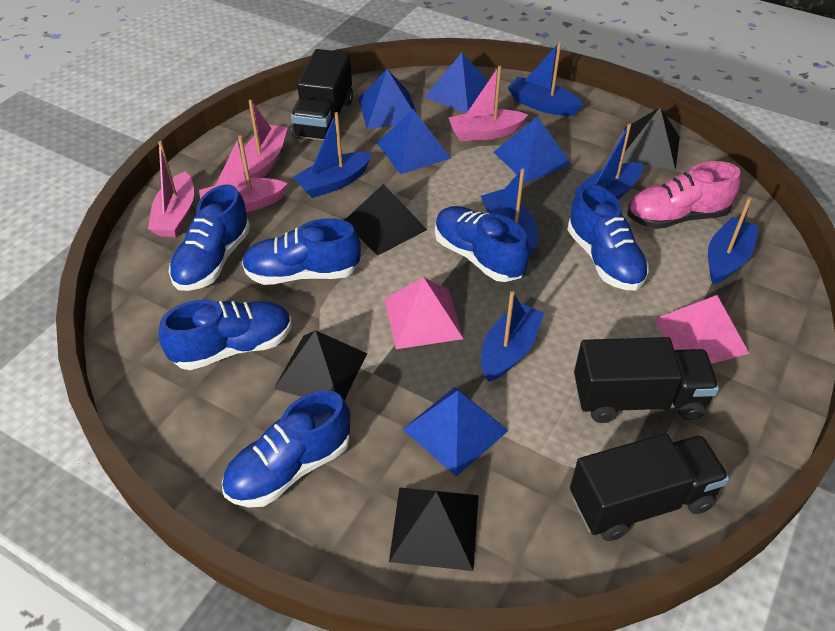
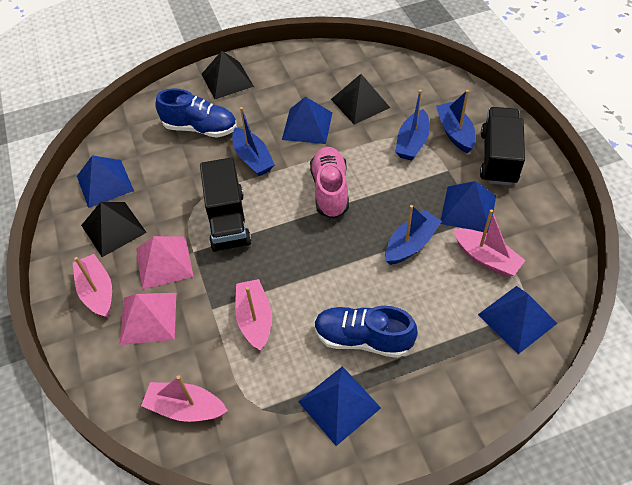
black pyramid: [274,330,367,400] [344,184,427,256] [389,487,479,571] [623,107,680,170] = 4 -> [81,202,147,257] [201,51,254,99] [331,74,390,125] = 3
black truck: [291,49,353,141] [570,433,729,541] [574,337,719,423] = 3 -> [200,157,252,252] [480,107,525,186] = 2
blue boat: [293,112,372,198] [481,169,539,256] [481,291,544,382] [508,42,583,116] [574,124,643,200] [708,197,759,284] = 6 -> [232,107,275,176] [385,205,442,265] [395,90,430,161] [436,90,476,153] = 4
blue shoe: [159,299,292,370] [169,184,250,291] [222,390,350,507] [242,218,361,285] [435,206,530,282] [567,184,649,290] = 6 -> [155,89,237,137] [314,306,418,358] = 2

